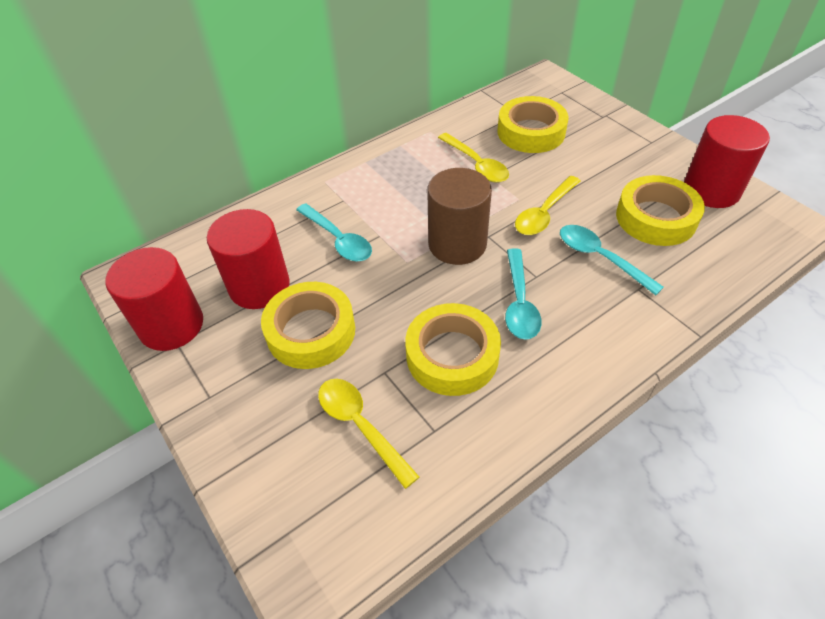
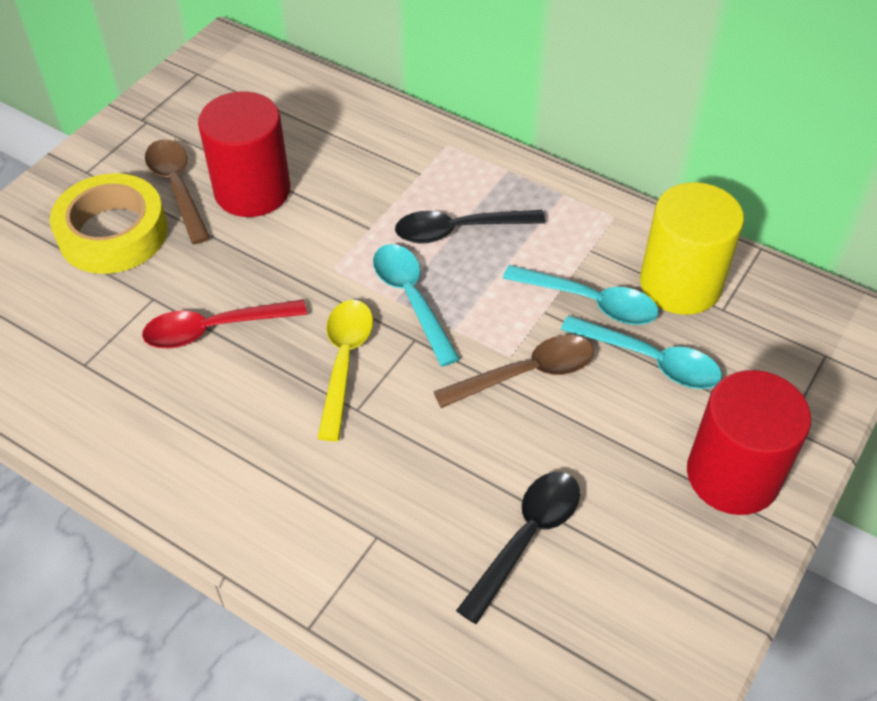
black spoon: none = 0 -> [395,210,546,243] [456,472,580,624] = 2
brown cylinder: [427,168,492,265] = 1 -> none = 0
brown spoon: none = 0 -> [145,139,210,244] [434,335,594,408] = 2
red cylinder: [106,247,203,351] [207,209,290,309] [684,115,770,208] = 3 -> [198,92,290,217] [687,370,811,515] = 2
red spoon: none = 0 -> [142,300,307,348] = 1
yellow cylinder: none = 0 -> [640,182,744,315] = 1
yellow spoon: [318,379,420,489] [438,133,509,183] [515,176,581,235] = 3 -> [317,300,373,441] = 1
yellow tape: [261,282,355,369] [405,303,501,396] [497,96,569,153] [616,175,705,246] = 4 -> [50,173,167,274] = 1

